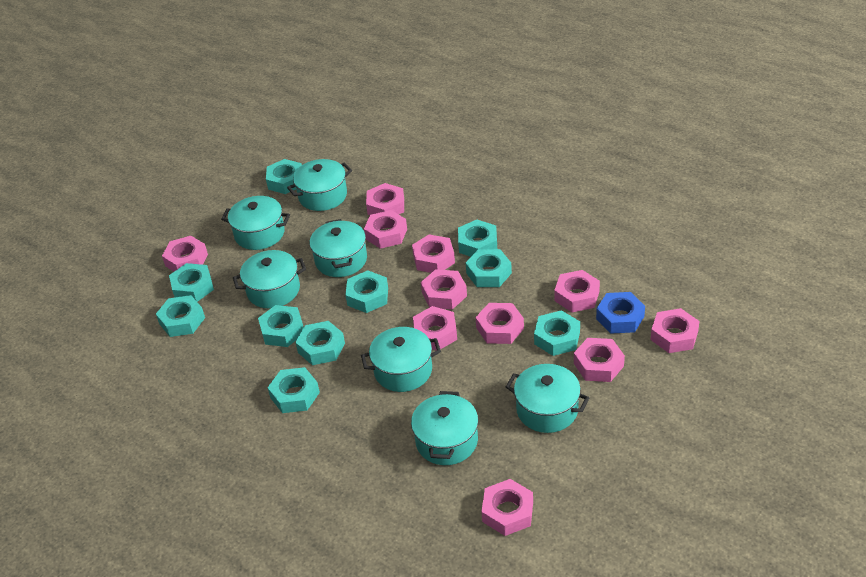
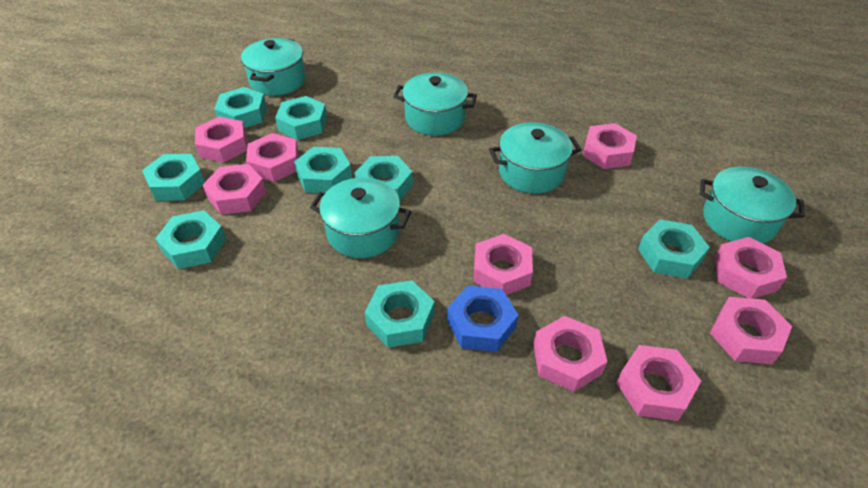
pink nut: [162,236,208,272] [364,210,407,249] [366,183,404,215] [412,234,455,273] [413,306,457,351] [421,269,467,310] [476,303,524,344] [481,479,533,536] [554,270,600,312] [574,338,625,382] [651,308,700,353] = 11 -> [195,117,247,163] [203,164,266,215] [246,133,299,182] [473,234,533,295] [533,316,607,392] [582,123,637,169] [617,345,701,421] [710,297,792,364] [714,237,787,299] = 9
turquoise nut: [156,295,205,337] [169,263,214,302] [258,305,304,347] [266,159,302,194] [268,367,320,413] [295,321,345,365] [346,270,388,313] [458,220,497,257] [466,249,512,287] [534,310,580,356] = 10 -> [142,154,205,201] [155,211,226,269] [214,87,267,128] [275,96,327,140] [294,147,352,193] [355,156,413,200] [365,280,435,348] [638,219,710,279] = 8
turquoise pot: [221,196,290,250] [233,250,306,308] [287,159,352,211] [309,219,367,277] [361,327,441,392] [411,391,478,465] [506,364,589,433] = 7 -> [241,38,306,96] [310,178,411,258] [393,73,477,136] [489,122,581,194] [700,167,805,244] = 5

